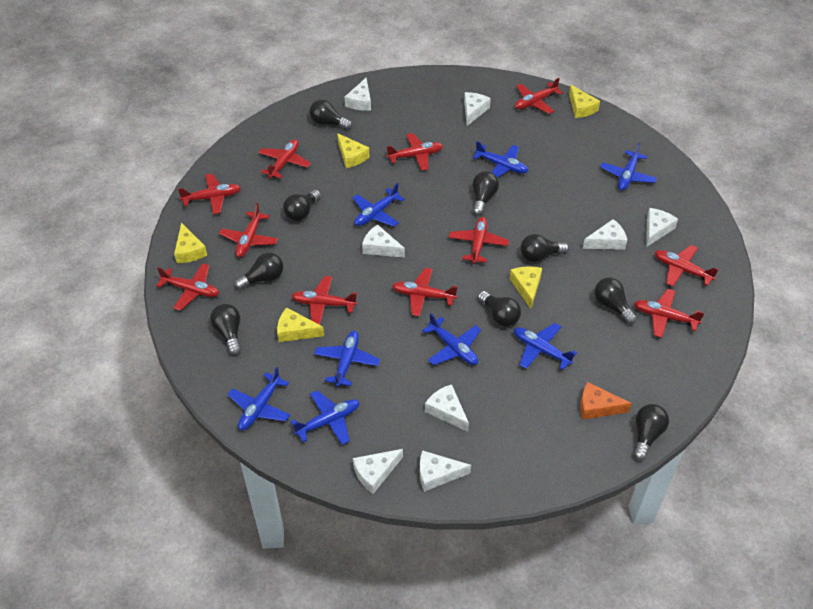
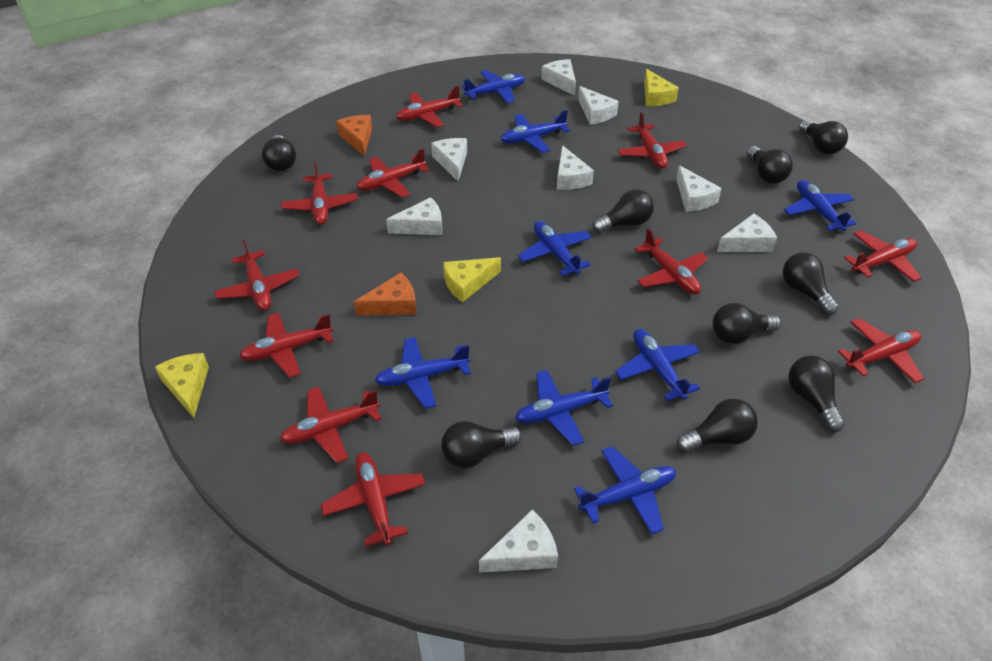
orange cheese: [580,382,632,420] = 1 -> [336,115,372,156] [354,273,417,316] = 2
yellow cheese: [174,223,207,263] [277,307,324,342] [337,133,370,168] [509,266,542,309] [569,85,600,118] = 5 -> [155,353,209,418] [443,257,501,302] [644,69,679,106] = 3

